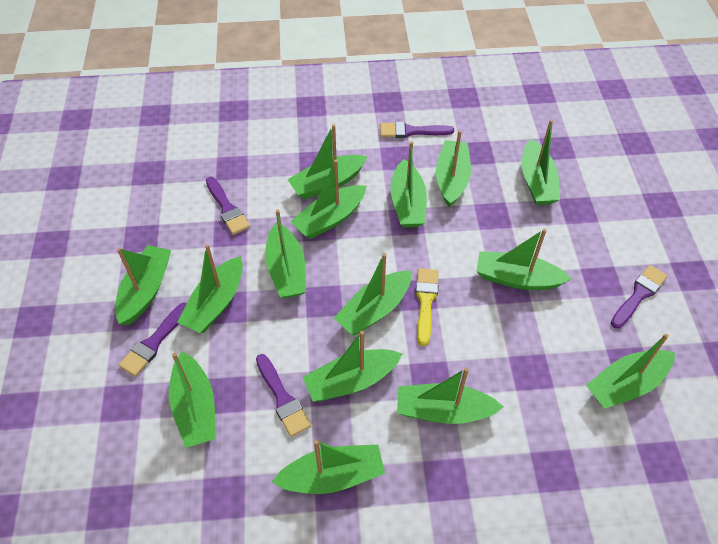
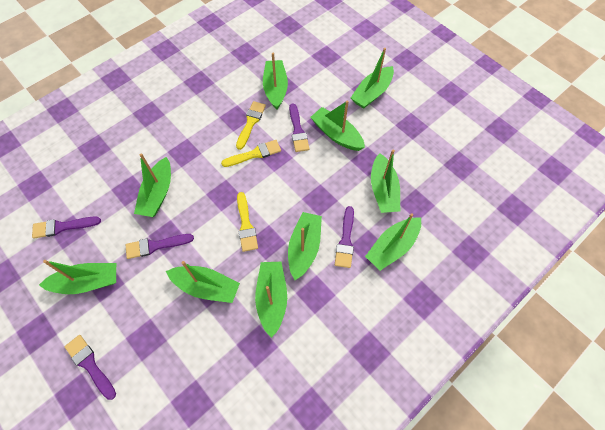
green boat: [115,245,171,325] [169,352,216,448] [177,244,243,333] [265,210,306,298] [272,440,385,494] [287,124,367,199] [291,160,367,239] [303,331,403,402] [334,253,412,335] [391,141,427,228] [397,368,503,424] [436,130,471,207] [476,229,572,290] [522,119,560,205] [586,334,675,409] = 15 -> [39,260,116,294] [134,153,171,217] [166,261,240,303] [255,262,287,338] [263,53,288,110] [288,212,322,280] [310,100,365,151] [351,48,394,109] [365,213,421,271] [371,149,400,213] = 10
yellow brush: [416,268,439,346] = 1 -> [221,140,281,167] [236,101,266,150] [237,192,258,252] = 3

